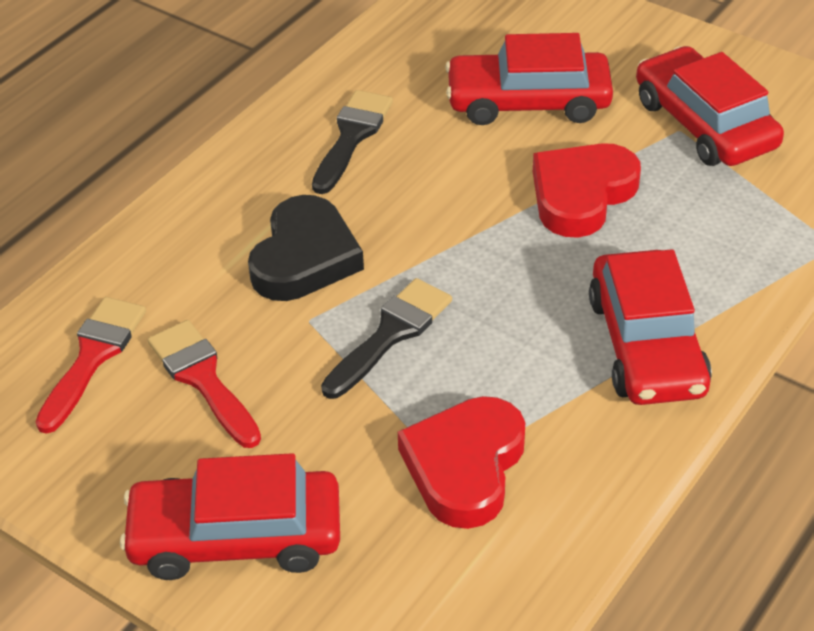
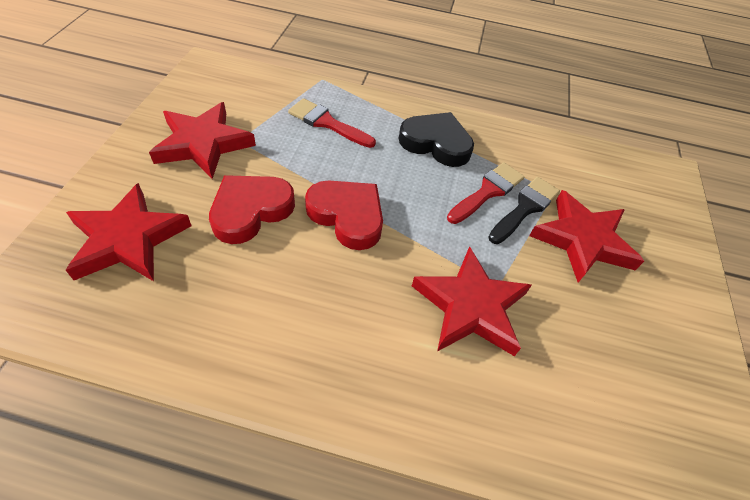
black brush: [312,90,393,194] [321,278,452,399] = 2 -> [488,177,560,244] = 1
red car: [120,453,340,580] [445,33,613,125] [589,249,712,405] [636,46,784,166] = 4 -> none = 0
red star: none = 0 -> [66,183,192,281] [149,102,256,179] [412,246,532,356] [529,190,644,283] = 4

